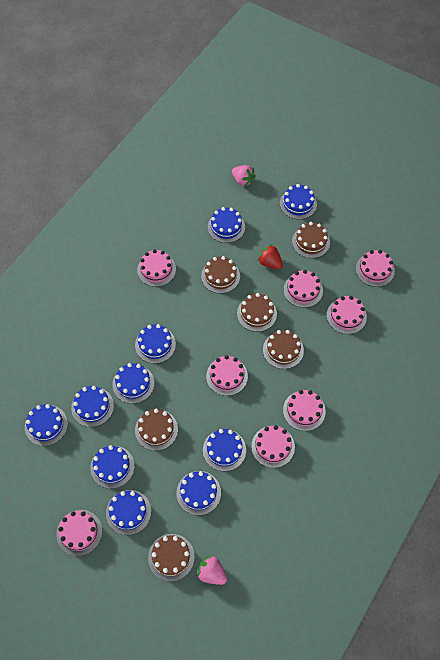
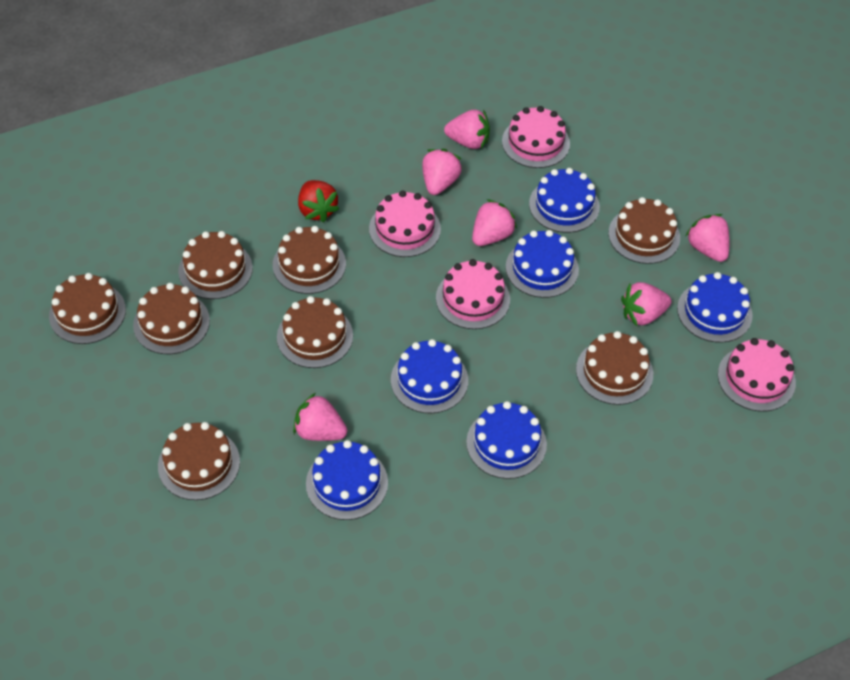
blue cake: [25,404,68,446] [71,386,114,427] [90,445,135,489] [106,490,151,535] [112,363,154,403] [135,324,176,363] [176,471,221,515] [203,429,246,471] [208,207,245,243] [280,184,317,219] = 10 -> [306,440,388,520] [391,339,468,413] [466,401,547,479] [506,230,579,298] [529,168,600,233] [677,272,753,343] = 6
brown cake: [135,409,178,451] [148,534,195,581] [201,256,240,293] [237,293,277,332] [263,330,304,369] [292,222,330,258] = 6 -> [49,273,126,344] [133,283,210,354] [158,422,240,500] [178,231,253,299] [273,226,346,294] [277,296,353,368] [576,331,653,405] [608,197,680,264] = 8
pink cake: [56,510,102,556] [137,249,176,287] [206,355,248,396] [251,425,295,468] [283,390,326,431] [284,270,323,308] [327,296,367,334] [356,250,395,287] = 8 -> [369,190,441,257] [436,259,510,329] [502,106,570,168] [718,338,796,411] = 4
pink strawberry: [196,555,227,585] [232,165,256,187] = 2 -> [293,393,347,441] [422,149,462,195] [444,110,490,149] [472,199,517,246] [621,282,672,326] [685,214,730,262] = 6

